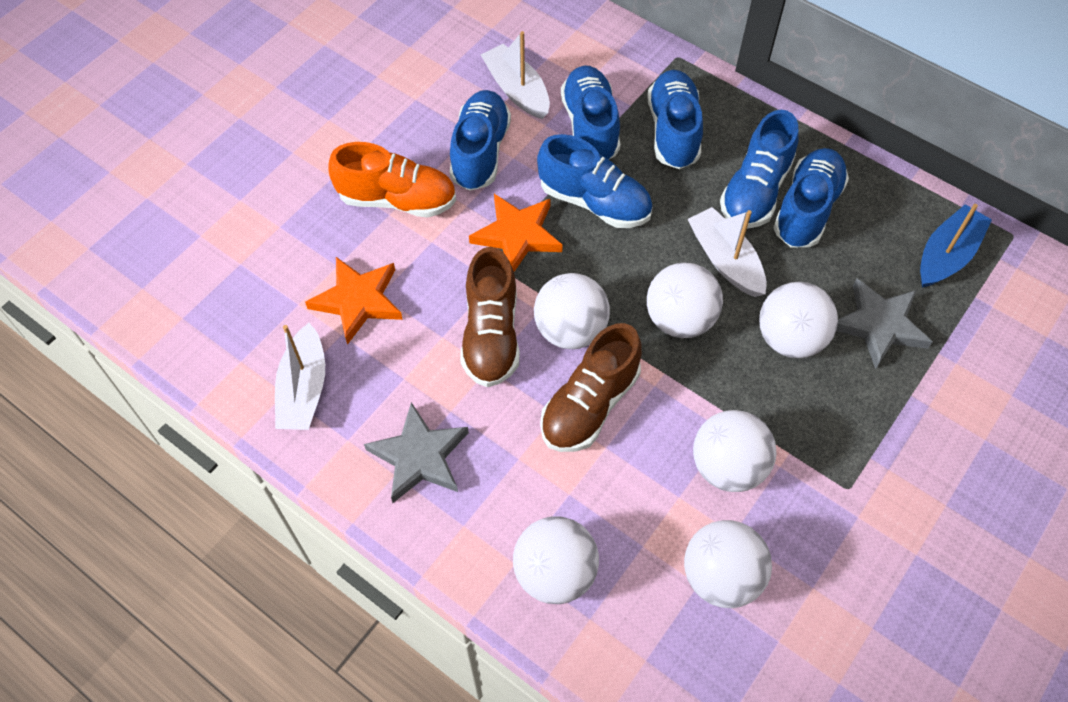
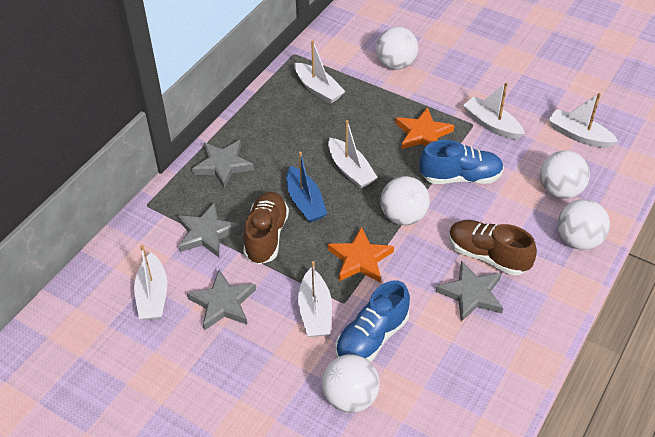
blue shoe: [450,90,511,191] [537,134,653,228] [561,65,620,160] [648,70,703,169] [720,110,799,229] [773,148,849,247] = 6 -> [336,280,410,362] [419,140,504,184] = 2
grey star: [364,402,469,503] [836,278,932,369] = 2 -> [178,202,241,257] [187,270,256,331] [192,140,254,189] [436,261,503,322] = 4
orange shoe: [329,142,456,218] = 1 -> none = 0
white ball: [513,516,599,604] [534,273,610,349] [647,262,723,338] [684,520,772,608] [693,410,777,492] [759,282,838,358] = 6 -> [322,354,380,413] [376,27,418,70] [380,176,430,225] [540,150,590,199] [558,199,610,250] = 5
white boat: [275,323,325,430] [481,31,550,119] [688,207,767,297] = 3 -> [134,245,167,320] [295,40,346,104] [298,261,332,337] [328,120,378,189] [463,83,525,140] [548,93,618,148] = 6

